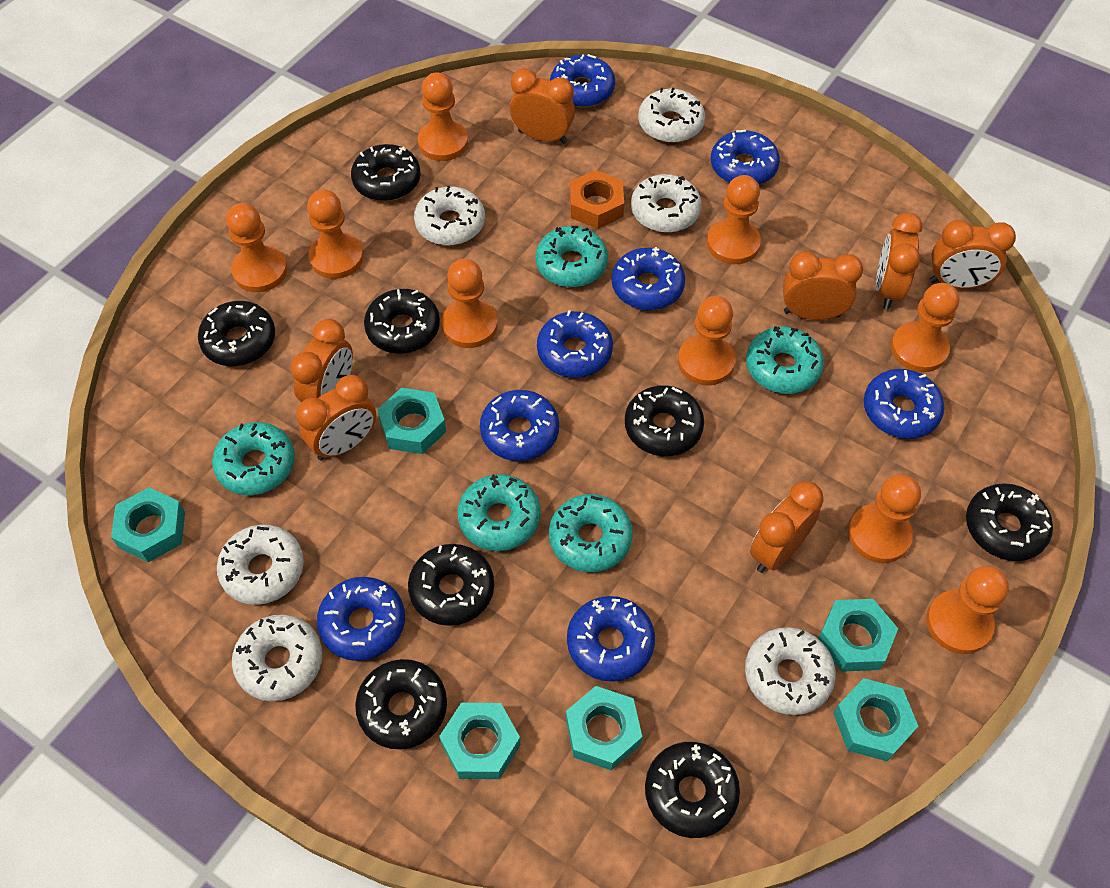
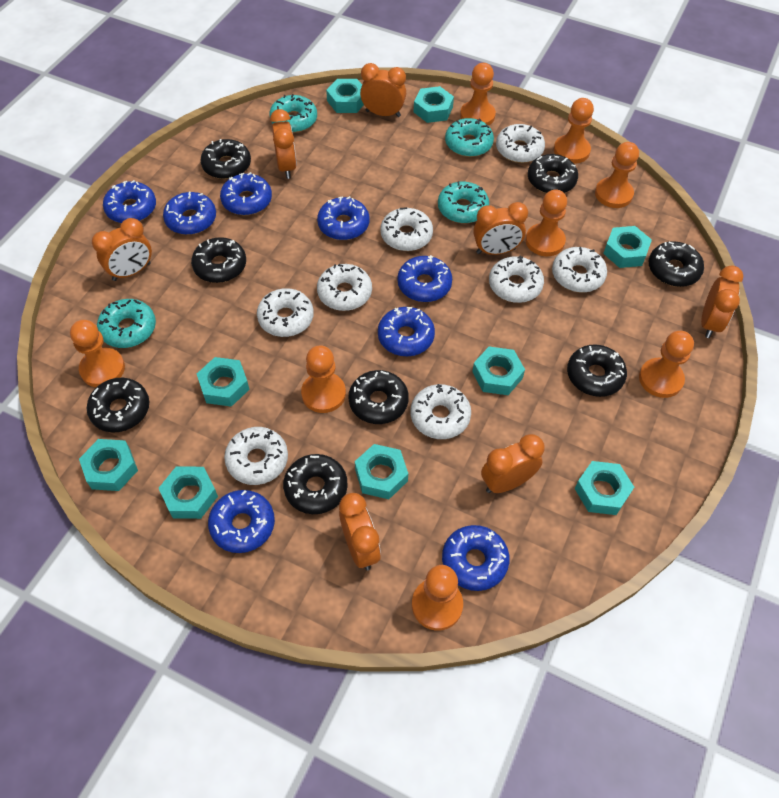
orange nut: [570,170,624,229] = 1 -> none = 0
orange pawn: [226,203,287,292] [307,189,364,279] [418,73,468,161] [441,259,498,348] [678,296,735,385] [707,175,761,264] [848,474,921,563] [891,283,959,372] [926,566,1009,654] = 9 -> [70,320,125,387] [301,345,346,413] [412,565,463,631] [460,63,496,126] [526,189,567,256] [554,98,594,164] [595,142,639,208] [639,331,694,398] = 8
turquoise donut: [212,422,295,495] [457,474,541,551] [536,226,608,287] [549,494,633,572] [746,326,824,394] = 5 -> [97,299,156,348] [269,94,317,133] [438,181,489,223] [445,118,494,157] = 4
turquoise nut: [111,487,185,562] [377,388,446,454] [439,703,521,779] [566,686,642,770] [818,599,898,672] [833,678,918,761] = 6 -> [79,439,138,491] [159,466,218,519] [197,357,249,407] [326,79,364,113] [355,444,408,499] [414,86,454,123] [472,347,525,395] [575,461,634,515] [603,226,652,268] = 9
white donut: [217,525,304,605] [232,615,322,701] [414,186,485,245] [631,174,702,233] [638,88,705,143] [745,627,836,715] = 6 -> [224,427,288,485] [257,288,314,337] [317,264,372,311] [380,207,433,251] [411,384,471,439] [489,256,544,303] [496,124,545,163] [552,247,607,292] = 8

